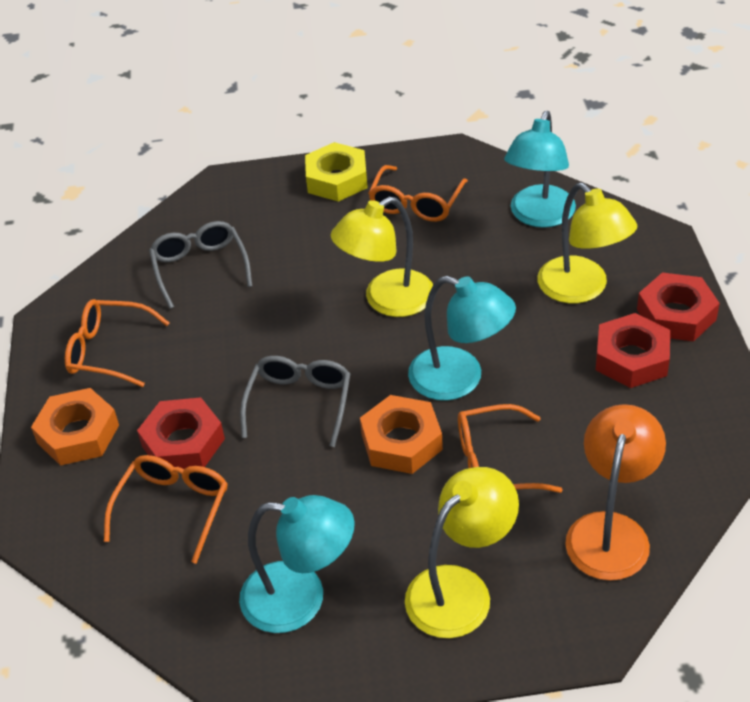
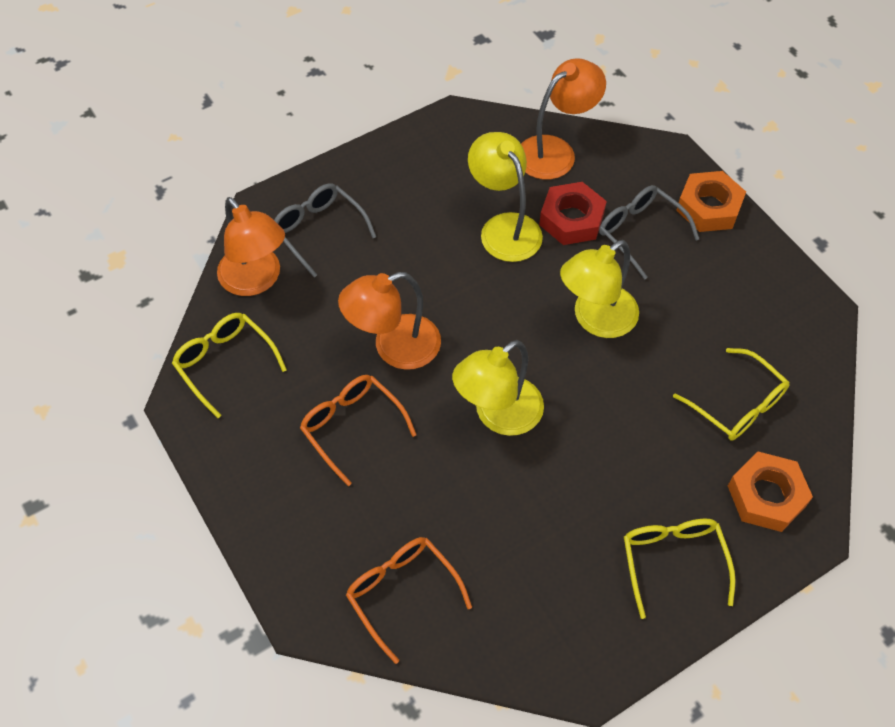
orange glasses: [65,299,170,387] [104,455,228,564] [368,165,468,222] [458,404,563,493] = 4 -> [300,375,417,486] [346,537,472,664] = 2
orange lamp: [565,404,666,581] = 1 -> [217,197,285,296] [338,272,441,370] [521,58,606,180] = 3
red nut: [137,397,225,469] [596,313,670,388] [637,272,720,342] = 3 -> [539,182,607,245] = 1
turquoise lamp: [239,495,355,633] [408,276,516,401] [504,111,576,228] = 3 -> none = 0
yellow glasses: none = 0 -> [172,313,287,418] [624,519,736,619] [673,348,789,441] = 3
yellow nut: [305,142,368,202] = 1 -> none = 0

